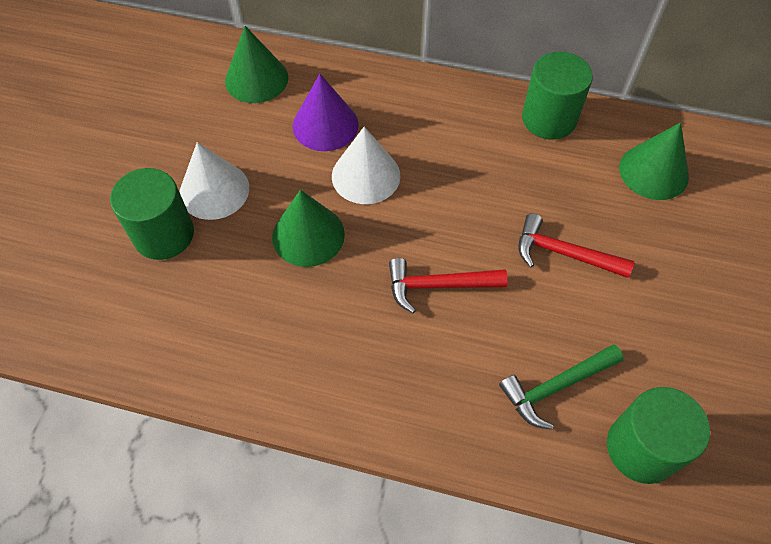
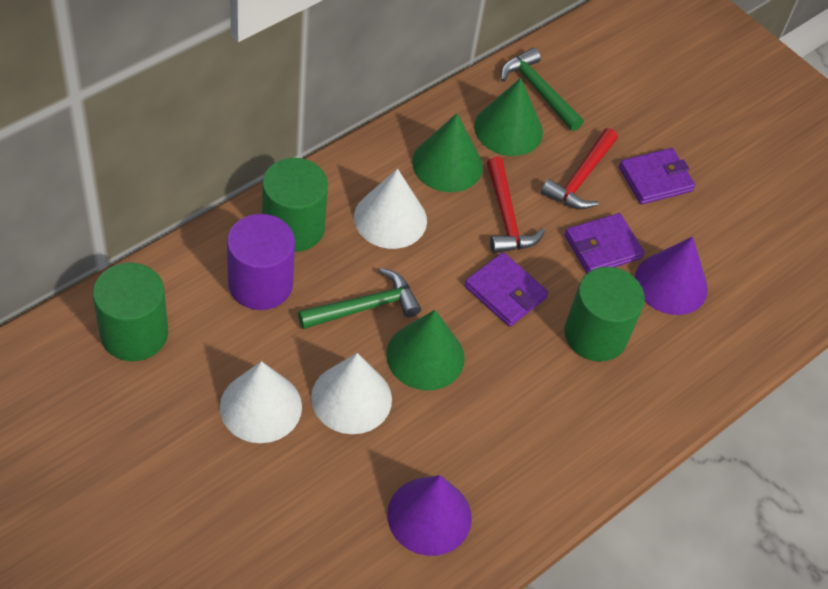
green hammer: [499,344,623,430] = 1 -> [298,268,421,329] [501,48,584,131] = 2
purple cone: [293,74,359,151] = 1 -> [387,475,472,556] [635,237,708,315] = 2
purple cylinder: none = 0 -> [227,214,295,310] = 1
purple wallet: none = 0 -> [464,252,549,327] [565,213,645,273] [619,148,695,204] = 3
white cone: [180,142,249,220] [332,127,401,204] = 2 -> [220,361,302,443] [311,353,392,434] [354,169,427,249] = 3

